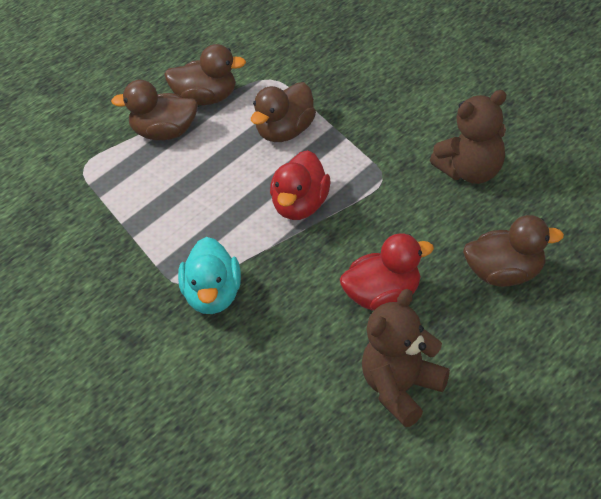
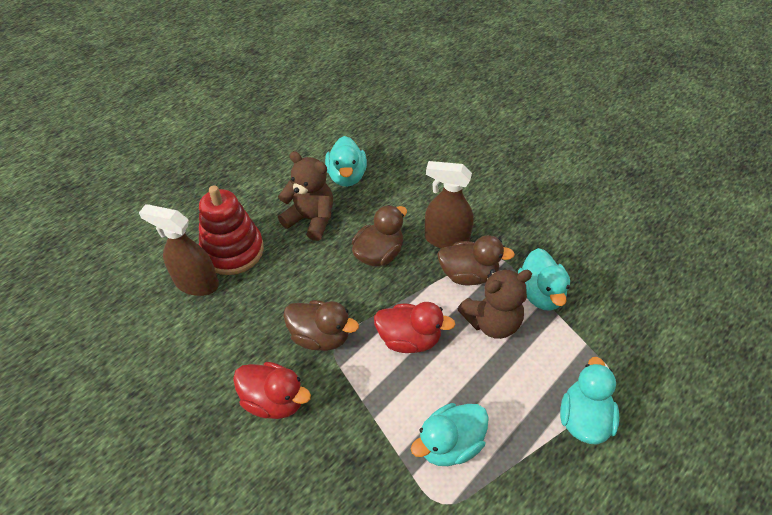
brown duck: [111,80,198,140] [165,44,246,105] [251,82,316,142] [463,215,564,287] = 4 -> [283,300,359,351] [352,205,407,266] [437,235,515,285] = 3
brown spray bottle: none = 0 -> [139,204,219,296] [425,161,474,248] = 2
red stacking toy: none = 0 -> [199,185,264,275] = 1
turquoise duck: [178,237,241,314] = 1 -> [325,136,367,187] [411,403,489,466] [518,248,570,311] [560,357,619,445] = 4

